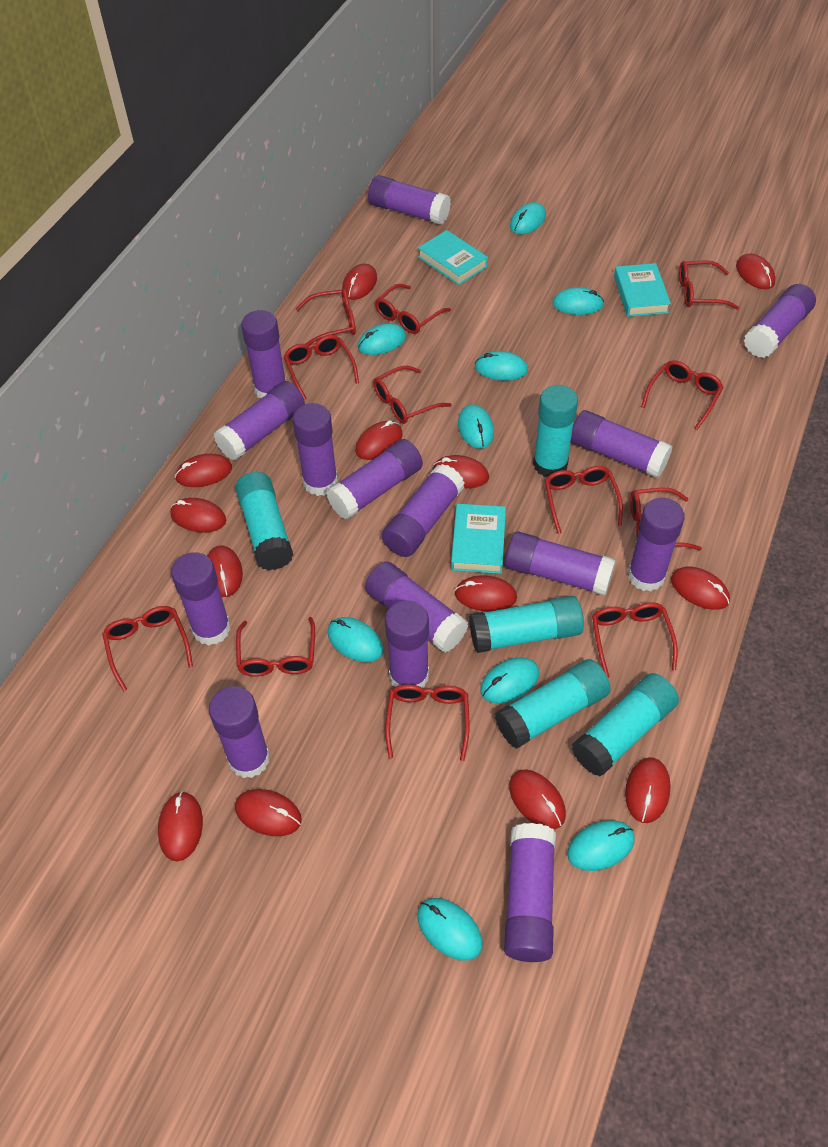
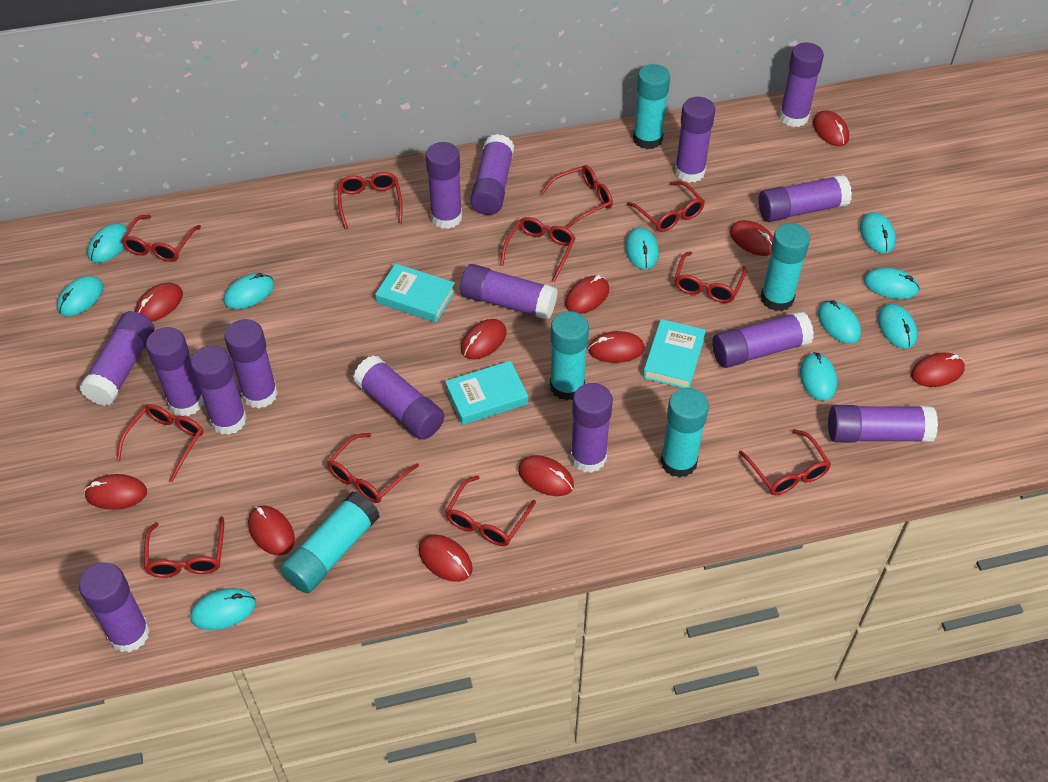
red glasses: [102,606,193,692] [236,617,315,677] [283,335,359,400] [296,289,356,346] [373,366,451,424] [375,284,451,334] [385,684,469,761] [545,466,623,534] [592,603,678,678] [630,488,702,550] [641,360,724,430] [679,260,739,310] = 12 -> [116,404,203,482] [121,215,201,262] [144,516,224,578] [327,433,419,503] [338,172,402,229] [445,475,536,546] [500,217,575,282] [540,165,613,229] [627,181,705,232] [674,252,747,303] [739,429,831,495] = 11
red mouse: [158,792,203,861] [170,498,226,533] [175,454,232,487] [207,546,243,597] [235,789,302,836] [342,264,377,300] [355,420,403,460] [433,455,489,488] [454,575,517,612] [509,770,566,829] [625,757,671,823] [671,566,730,610] [736,254,776,289] = 13 -> [84,474,147,510] [135,283,183,322] [248,506,295,555] [418,535,473,582] [461,319,507,359] [518,455,574,496] [565,275,609,314] [588,331,645,363] [730,220,773,256] [813,110,849,146] [911,353,965,387] = 11
turquoise mouse: [328,617,383,662] [358,323,407,355] [417,898,483,961] [458,405,494,449] [475,351,528,381] [480,657,539,703] [510,202,546,234] [552,287,604,315] [567,821,635,871] = 9 -> [57,276,103,316] [87,223,130,263] [190,588,256,630] [224,273,274,309] [625,227,659,269] [800,352,837,401] [818,300,861,344] [860,212,896,253] [864,268,920,299] [878,304,917,349] = 10

